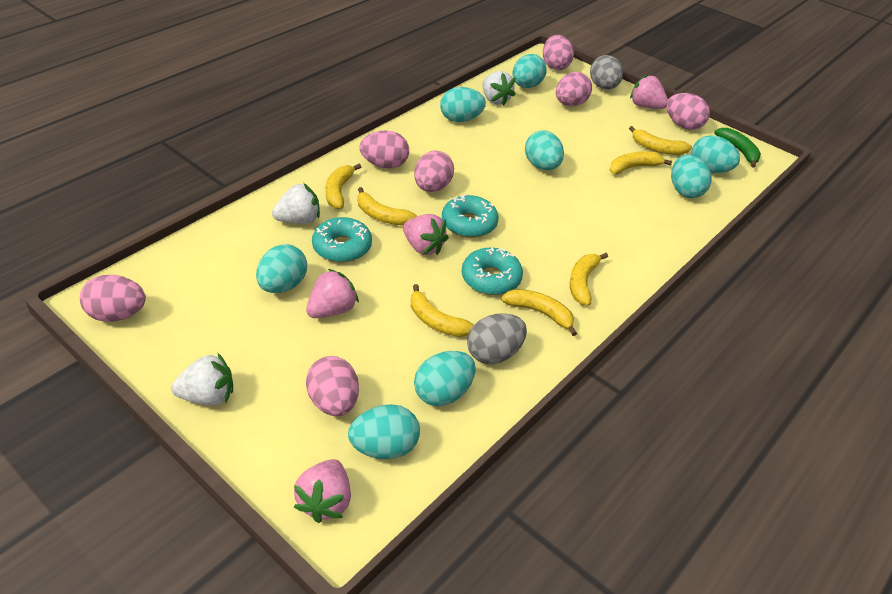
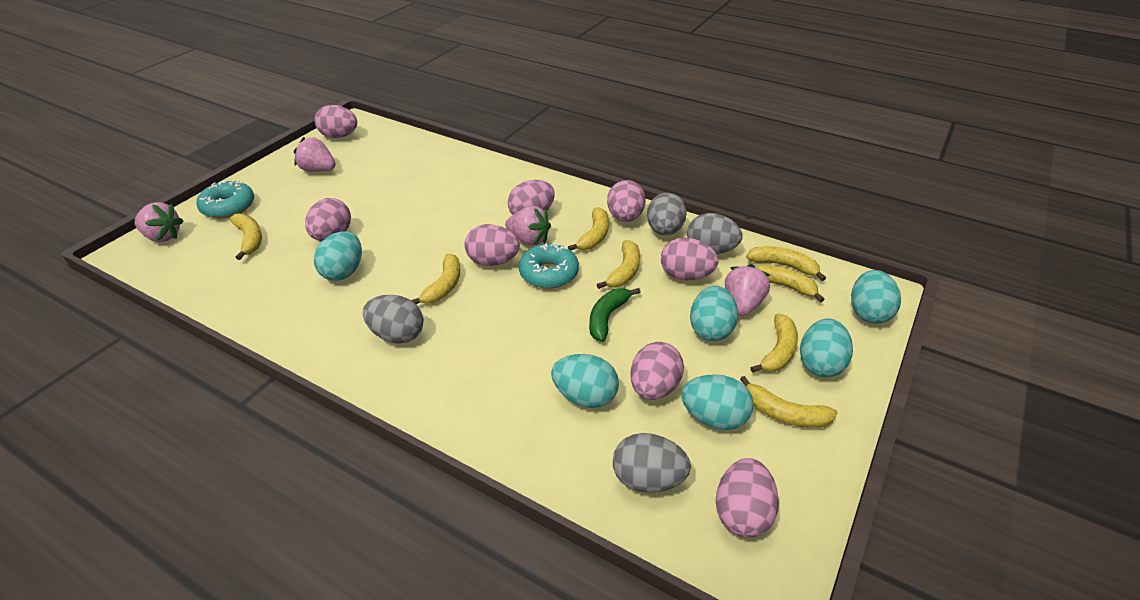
grey egg: [467,313,527,364] [590,55,623,90] = 2 -> [363,295,424,344] [613,433,691,493] [647,193,687,235] [687,213,743,254] = 4
pink egg: [80,275,146,322] [306,356,359,416] [359,130,409,169] [414,151,454,192] [543,35,574,70] [556,72,592,106] [667,93,710,130] = 7 -> [305,198,351,241] [314,105,357,138] [464,224,520,266] [508,180,555,215] [607,180,646,222] [631,342,684,400] [661,238,719,280] [716,458,779,538] = 8
turquoise donut: [312,217,372,263] [442,194,499,238] [462,247,523,295] = 3 -> [197,181,254,218] [519,243,579,289] = 2
turquoise egg: [256,244,307,293] [348,404,420,459] [414,351,476,406] [440,87,486,122] [512,54,547,88] [525,131,564,170] [671,155,712,198] [691,135,740,173] = 8 -> [314,231,362,281] [551,354,619,408] [681,374,754,430] [690,286,738,341] [800,318,853,377] [851,270,901,324] = 6
white strawberry: [171,353,233,406] [272,183,320,224] [483,71,516,106] = 3 -> none = 0
yellow banana: [325,164,361,209] [357,187,417,225] [411,284,474,337] [501,289,577,336] [570,253,608,306] [610,151,672,175] [629,126,692,155] = 7 -> [230,214,262,260] [411,254,460,304] [568,207,609,250] [597,240,640,289] [740,376,838,428] [746,246,826,281] [750,313,798,373] [755,266,825,303] = 8

